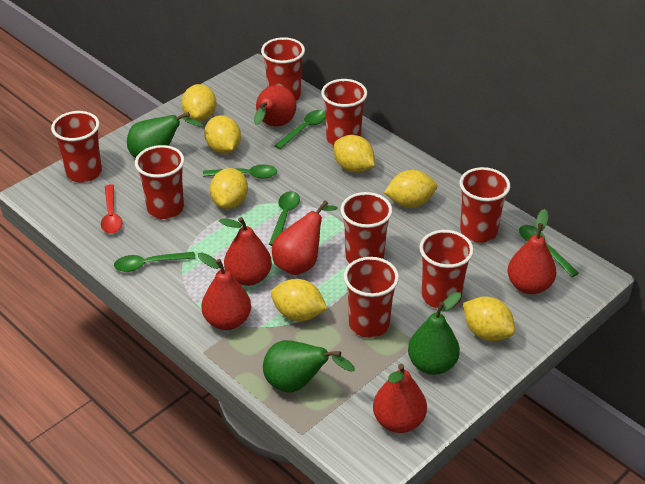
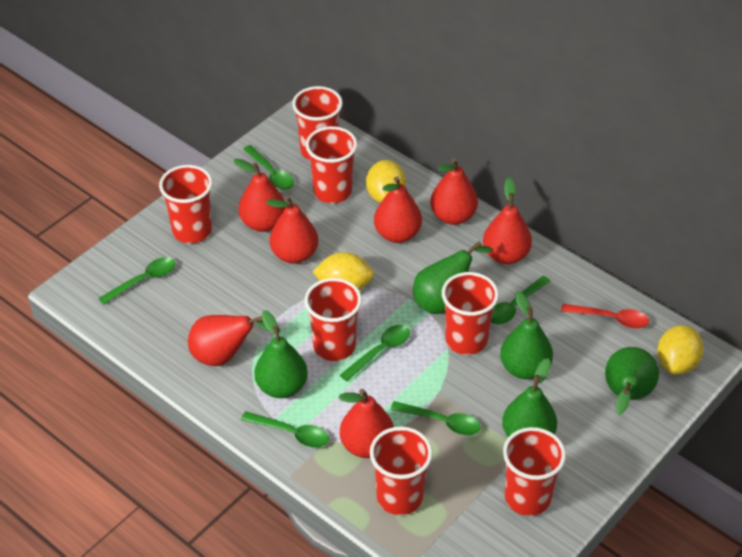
green pear: [127,112,203,158] [263,340,355,393] [408,292,461,375] = 3 -> [255,310,308,398] [413,241,493,314] [500,291,553,379] [502,358,557,437] [605,347,659,415] = 5
green spoon: [114,252,196,272] [203,164,277,179] [269,191,300,246] [274,110,326,149] [519,225,579,277] = 5 -> [98,257,176,305] [241,411,329,448] [243,145,294,190] [340,325,410,381] [390,401,481,435] [491,276,551,325] = 6
red cup: [51,111,102,183] [135,145,185,219] [261,37,305,101] [321,79,367,146] [340,192,392,263] [344,257,399,338] [419,230,474,309] [460,167,510,243] = 8 -> [159,165,212,243] [292,86,343,160] [304,278,362,361] [306,126,357,203] [370,426,433,515] [442,272,499,355] [503,427,566,516] = 7
red pear: [198,252,251,330] [219,217,272,286] [254,85,296,127] [272,200,338,275] [373,364,427,433] [508,209,556,294] = 6 -> [188,315,281,366] [234,158,285,232] [266,196,318,264] [339,389,394,458] [374,177,422,243] [430,158,478,225] [483,177,532,264] = 7
yellow lemon: [181,84,216,121] [204,115,241,154] [210,168,248,209] [271,279,328,321] [334,135,375,173] [384,170,437,208] [463,296,515,341] = 7 -> [313,252,374,291] [366,160,406,203] [657,325,703,375] = 3

